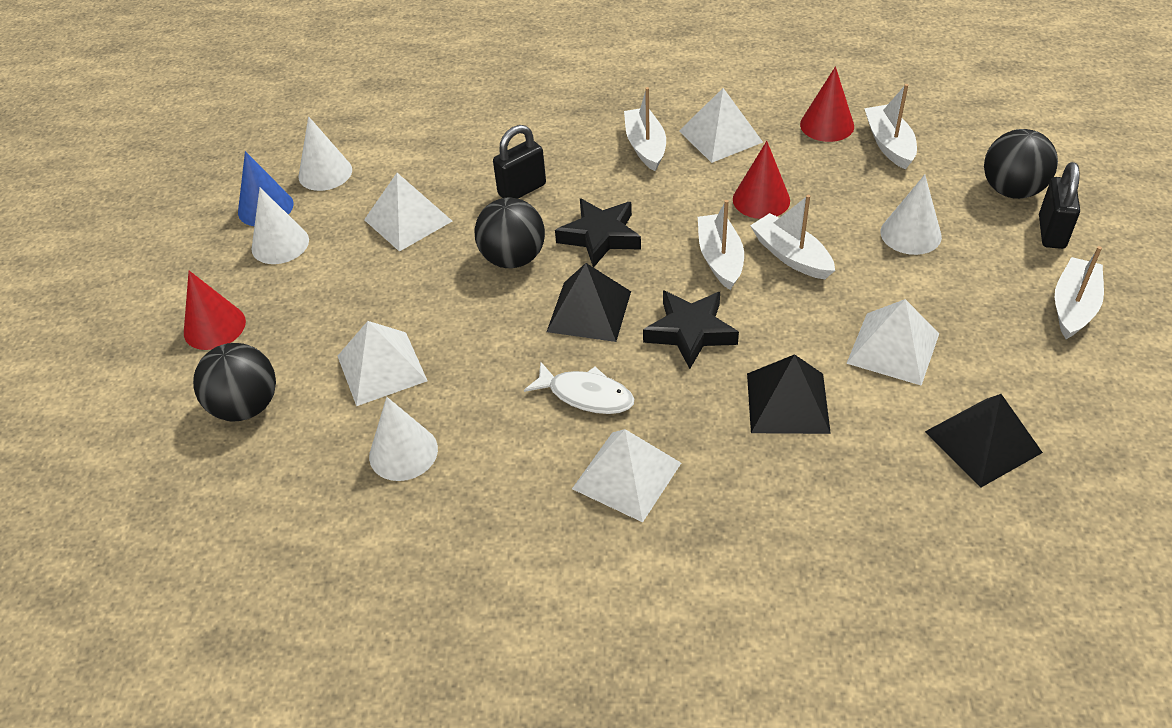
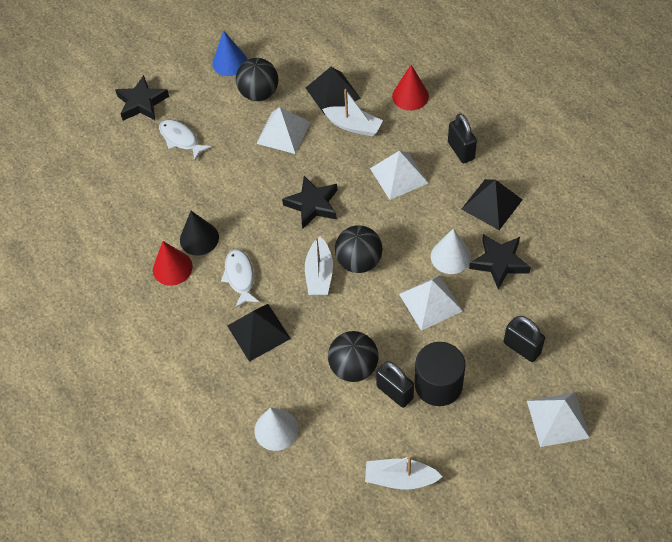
black cone: none = 0 -> [180,211,219,256] = 1
black cylinder: none = 0 -> [415,342,466,406] = 1
black padlock: [493,125,546,199] [1039,162,1080,249] = 2 -> [376,361,414,408] [448,113,477,163] [504,316,545,362] = 3
black star: [555,198,641,268] [643,290,739,369] = 2 -> [115,75,169,121] [282,176,337,228] [469,234,531,290] = 3
red cone: [184,271,246,350] [733,141,790,219] [800,66,854,142] = 3 -> [153,241,193,286] [392,65,429,111] = 2
white boat: [624,87,666,171] [698,200,744,290] [750,195,835,279] [864,84,917,170] [1055,246,1104,339] = 5 -> [305,236,333,295] [322,89,383,136] [365,455,443,490] = 3
white cone: [251,188,309,264] [299,116,352,191] [369,397,438,481] [880,175,942,255] = 4 -> [254,407,298,451] [431,228,471,274] = 2
white fish: [524,362,634,414] = 1 -> [159,119,211,160] [221,249,260,308] = 2
white pyramid: [338,321,427,406] [364,173,452,252] [572,429,681,522] [679,88,763,163] [846,299,939,386] = 5 -> [256,107,310,154] [370,151,428,200] [399,275,462,331] [527,392,590,447] = 4

